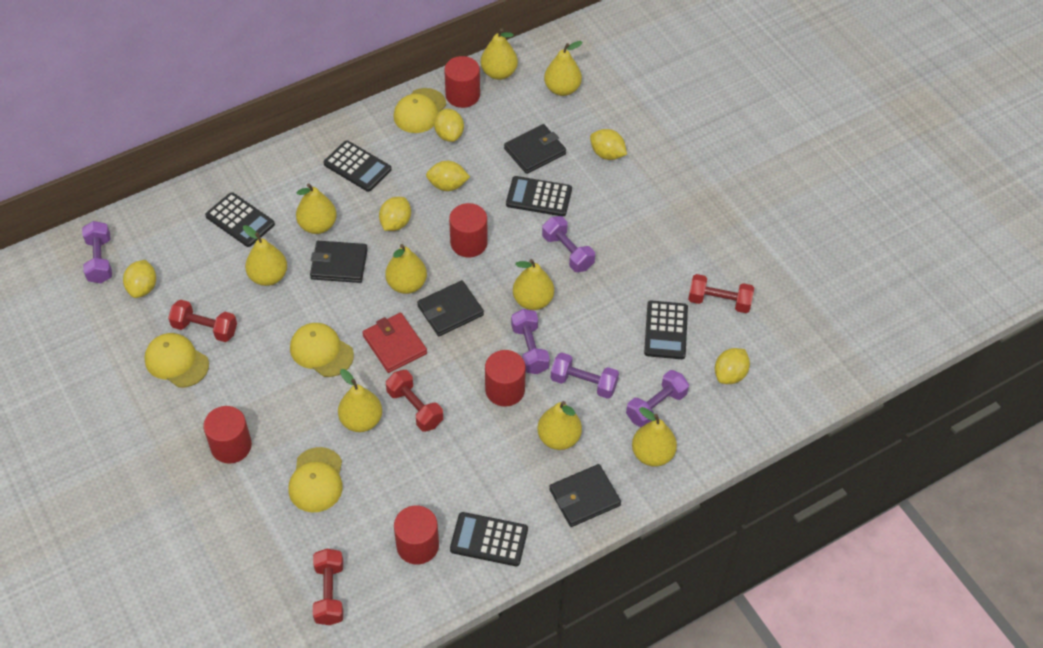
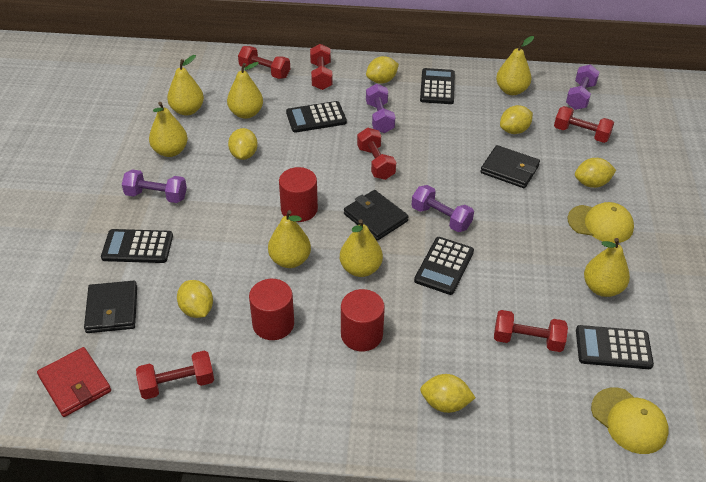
black wallet: [310,241,368,283] [417,280,484,336] [504,124,566,174] [549,464,621,527] = 4 -> [84,281,137,333] [344,190,409,241] [480,145,540,188] = 3
purple dumbbell: [82,221,112,283] [511,309,550,374] [542,216,595,272] [551,352,619,399] [626,370,689,427] = 5 -> [122,169,187,203] [366,84,395,133] [412,185,474,232] [566,64,600,110] = 4
red cylinder: [203,406,252,464] [394,506,439,564] [444,56,480,108] [449,203,488,257] [485,350,526,407] = 5 -> [249,279,294,340] [279,167,318,222] [341,289,385,351] = 3
red dumbbell: [168,300,237,342] [313,549,343,625] [386,370,443,432] [688,274,754,313] = 4 -> [136,350,214,399] [238,46,290,79] [310,44,333,90] [357,128,396,180] [494,310,568,352] [554,106,614,143] = 6
yellow cap: [144,333,209,387] [288,447,343,512] [290,323,354,377] [394,88,446,133] = 4 -> [568,202,634,243] [591,388,669,454] = 2
yellow pear: [243,225,287,286] [296,183,337,234] [338,369,382,432] [385,244,427,294] [481,28,518,80] [513,259,554,310] [537,401,582,450] [544,41,583,96] [632,407,677,467] = 9 -> [149,102,188,157] [167,55,204,115] [227,62,263,119] [268,210,311,268] [340,219,383,277] [496,36,534,95] [584,238,630,297] = 7

